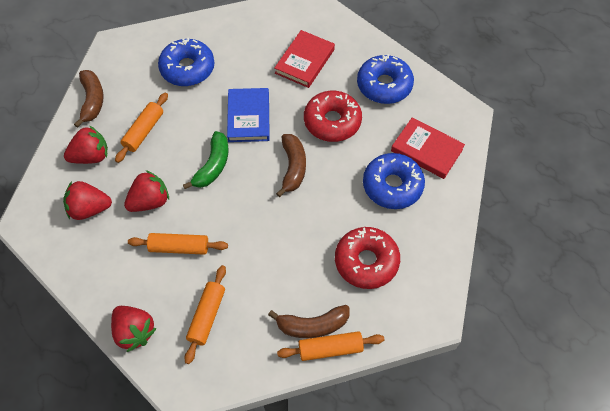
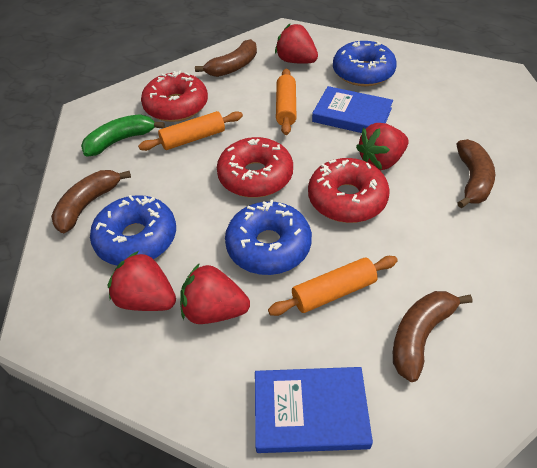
blue book: [227,88,270,142] = 1 -> [255,367,373,453] [312,86,393,133] = 2
brown banana: [74,70,104,128] [268,305,349,338] [276,134,306,197] = 3 -> [51,170,131,233] [195,39,257,77] [393,291,473,382] [456,139,495,208] = 4
orange rolling pin: [115,93,168,163] [128,233,228,255] [184,265,226,364] [277,331,384,361] = 4 -> [138,111,243,151] [268,256,398,316] [276,68,297,135] = 3
red book: [274,30,335,88] [391,117,465,179] = 2 -> none = 0
red donut: [304,91,362,142] [335,227,400,289] = 2 -> [141,70,208,122] [217,137,293,198] [308,158,390,223] = 3

